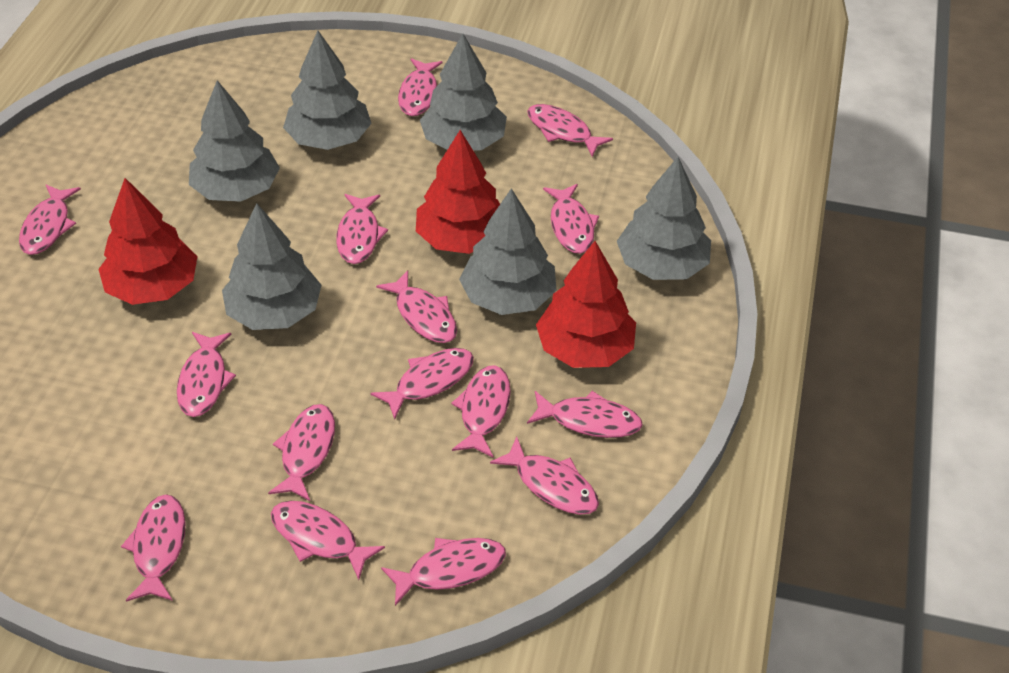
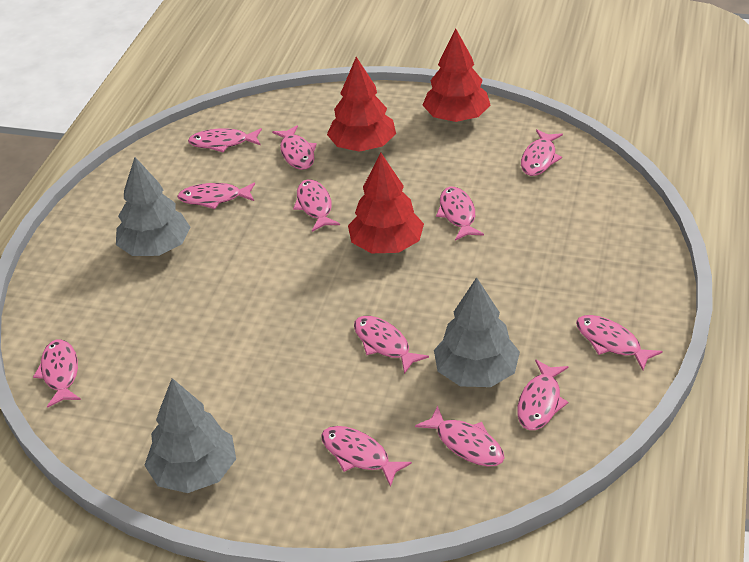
grey tree: [189,80,280,202] [222,203,321,330] [283,31,372,150] [420,34,507,151] [459,188,557,315] [617,157,711,280] = 6 -> [116,157,191,256] [144,378,236,493] [434,277,520,387] = 3
pink fish: [19,185,81,255] [121,494,186,602] [177,332,236,417] [268,404,335,501] [271,501,385,580] [336,194,388,264] [371,348,474,420] [376,270,457,343] [381,538,506,606] [398,58,442,116] [451,365,511,457] [490,436,599,515] [527,104,613,157] [527,391,643,438] [543,184,599,254] = 15 -> [33,339,81,408] [177,182,255,209] [188,128,262,152] [272,125,317,170] [293,179,340,232] [321,426,412,487] [354,316,429,374] [415,405,504,467] [436,187,484,240] [517,360,569,430] [521,129,563,176] [576,315,663,370] = 12

